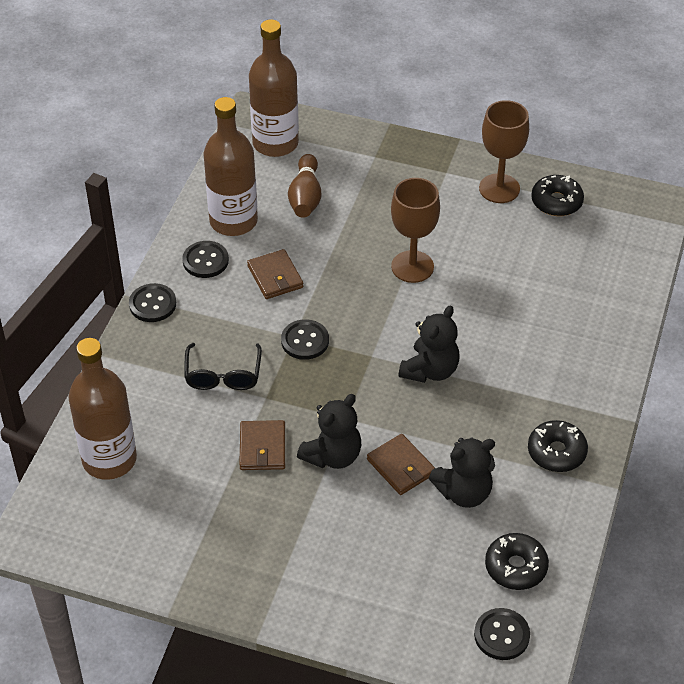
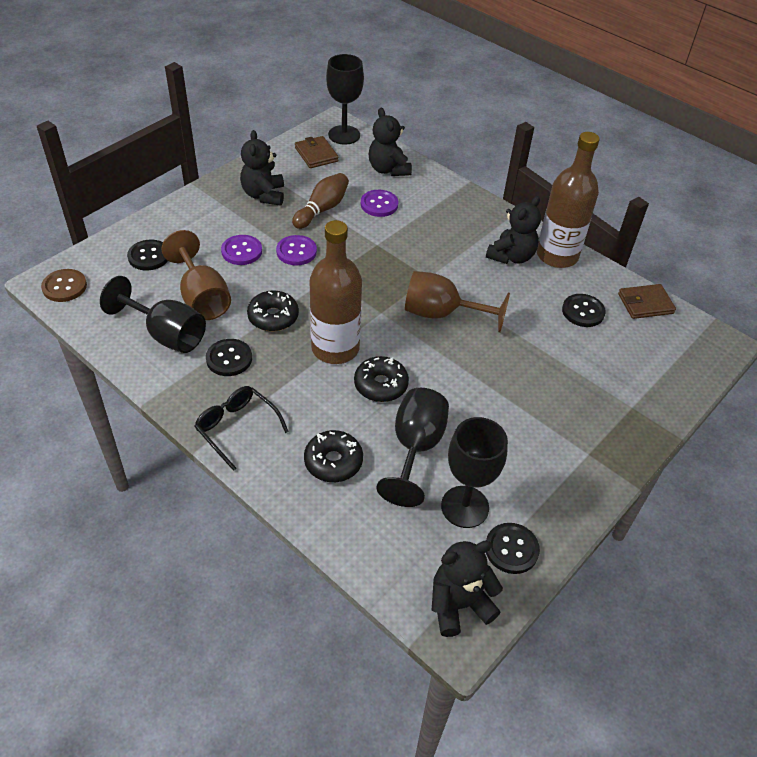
black goblet: none = 0 -> [100,276,206,353] [326,54,364,145] [376,388,449,507] [441,417,508,528] = 4
black teddy bear: [297,394,361,469] [399,306,460,383] [429,437,495,508] = 3 -> [240,130,284,206] [369,108,412,176] [432,541,503,637] [486,196,541,264] = 4
brown bottle: [68,338,137,480] [203,97,258,236] [249,19,299,157] = 3 -> [309,220,362,364] [537,132,599,268] = 2
brown button: none = 0 -> [41,269,87,302] = 1
brown wallet: [239,420,285,470] [247,249,304,299] [367,434,435,495] = 3 -> [295,136,339,168] [618,284,676,319] = 2
purple button: none = 0 -> [221,235,262,265] [276,235,317,265] [361,190,399,217] = 3

